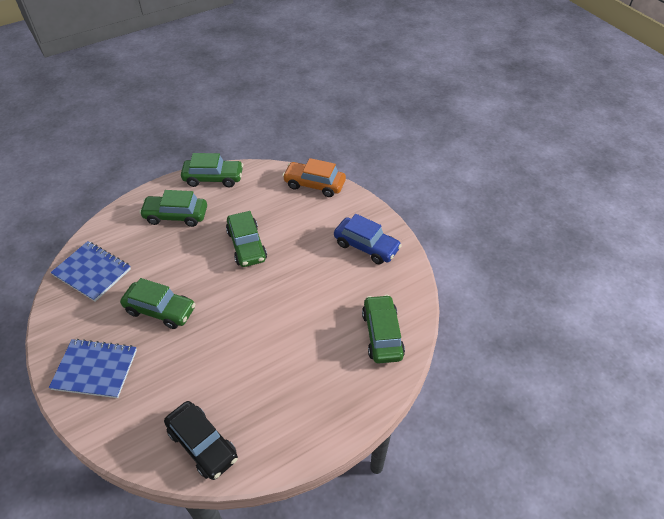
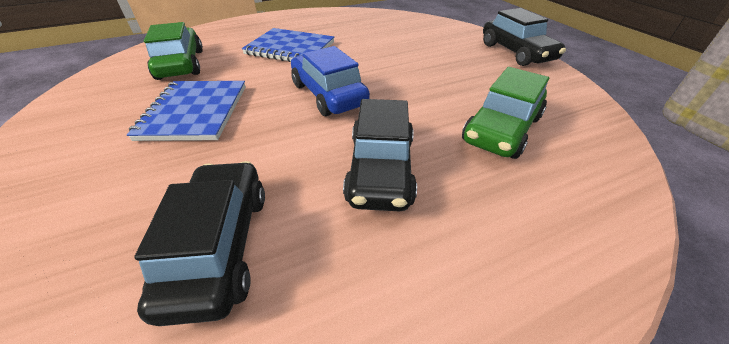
black car: [164,401,238,480] = 1 -> [134,161,265,326] [343,99,417,211] [483,8,566,66] = 3
green car: [120,278,195,329] [139,190,207,227] [181,153,243,187] [226,211,267,267] [362,295,405,363] = 5 -> [144,22,203,80] [462,67,549,159] = 2
orange car: [282,158,346,197] = 1 -> none = 0

